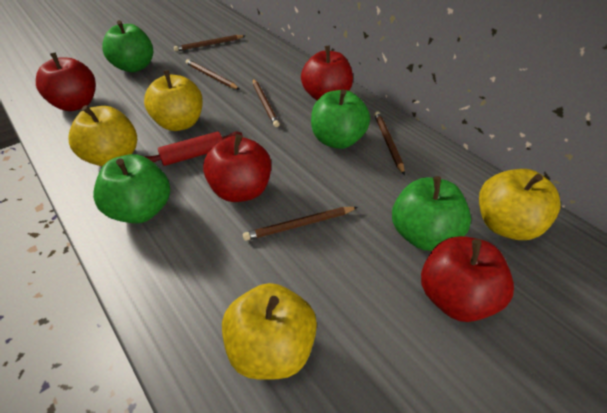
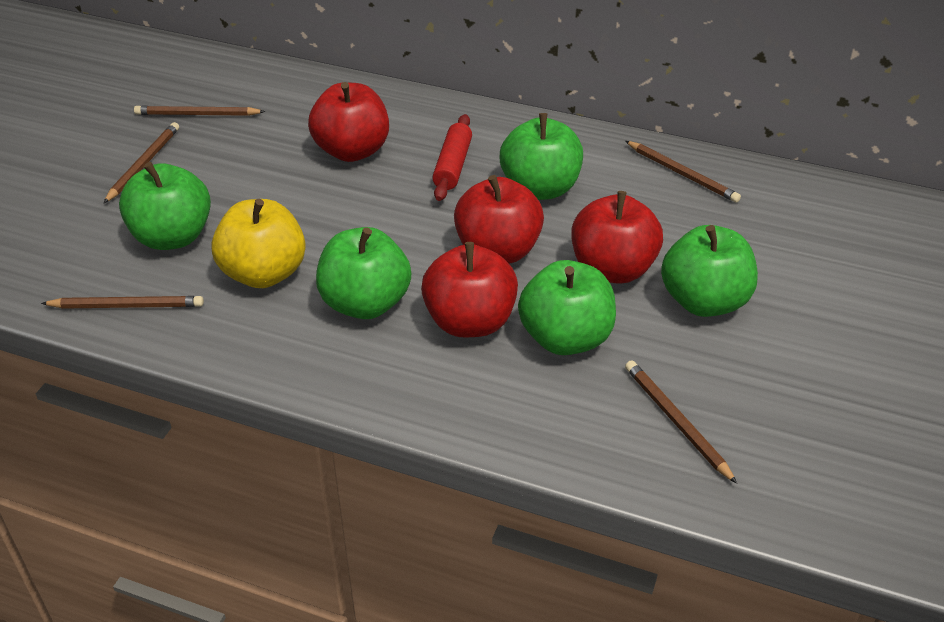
green apple: [93,154,170,223] [102,20,153,72] [311,89,370,149] [392,176,471,251] = 4 -> [119,162,211,250] [316,227,411,319] [500,113,583,200] [518,260,616,355] [661,225,758,317] = 5
yellow apple: [69,105,137,166] [144,70,203,131] [222,283,317,380] [479,169,560,240] = 4 -> [211,199,306,288] = 1

